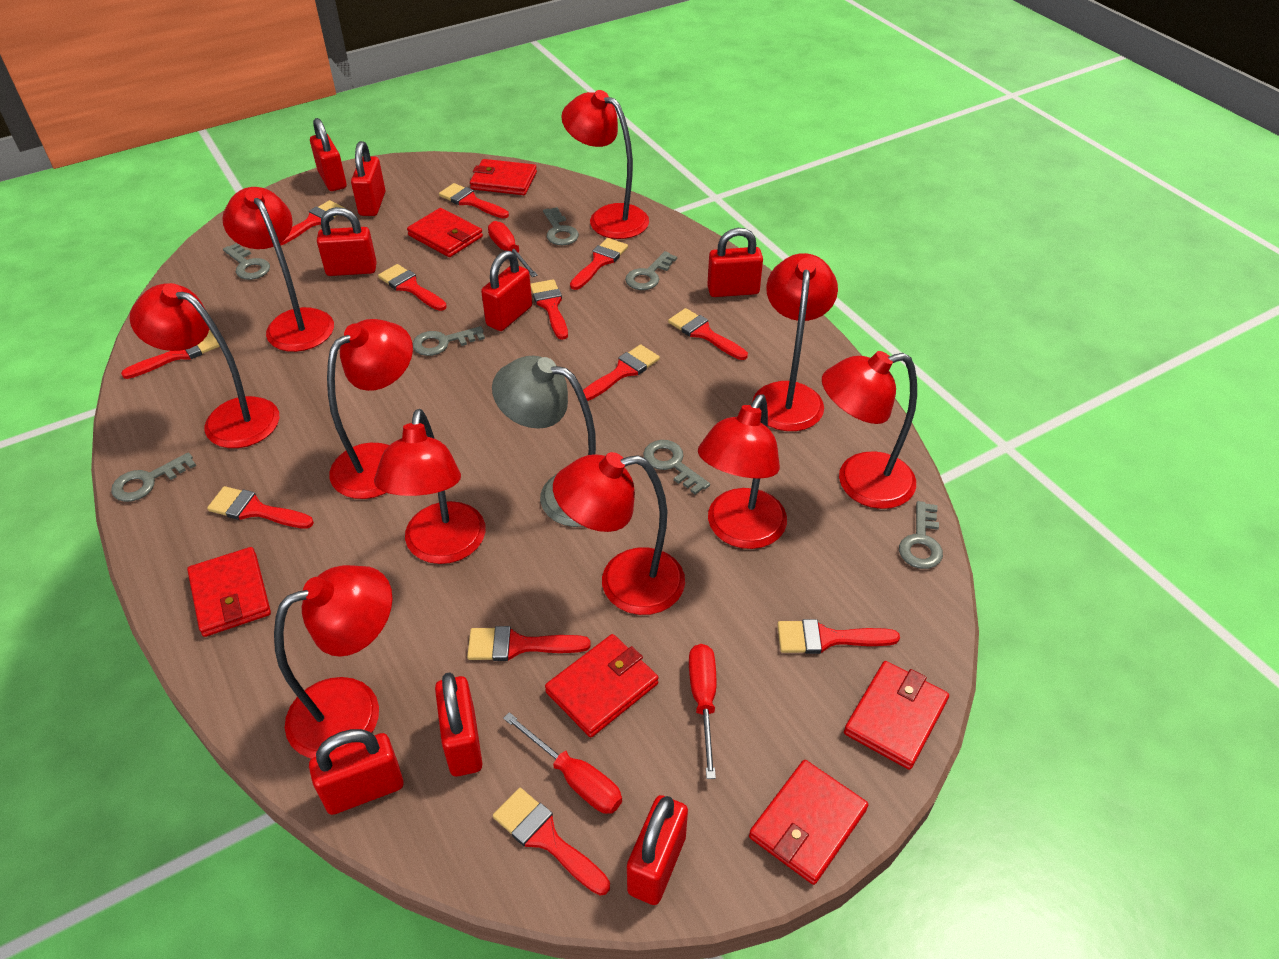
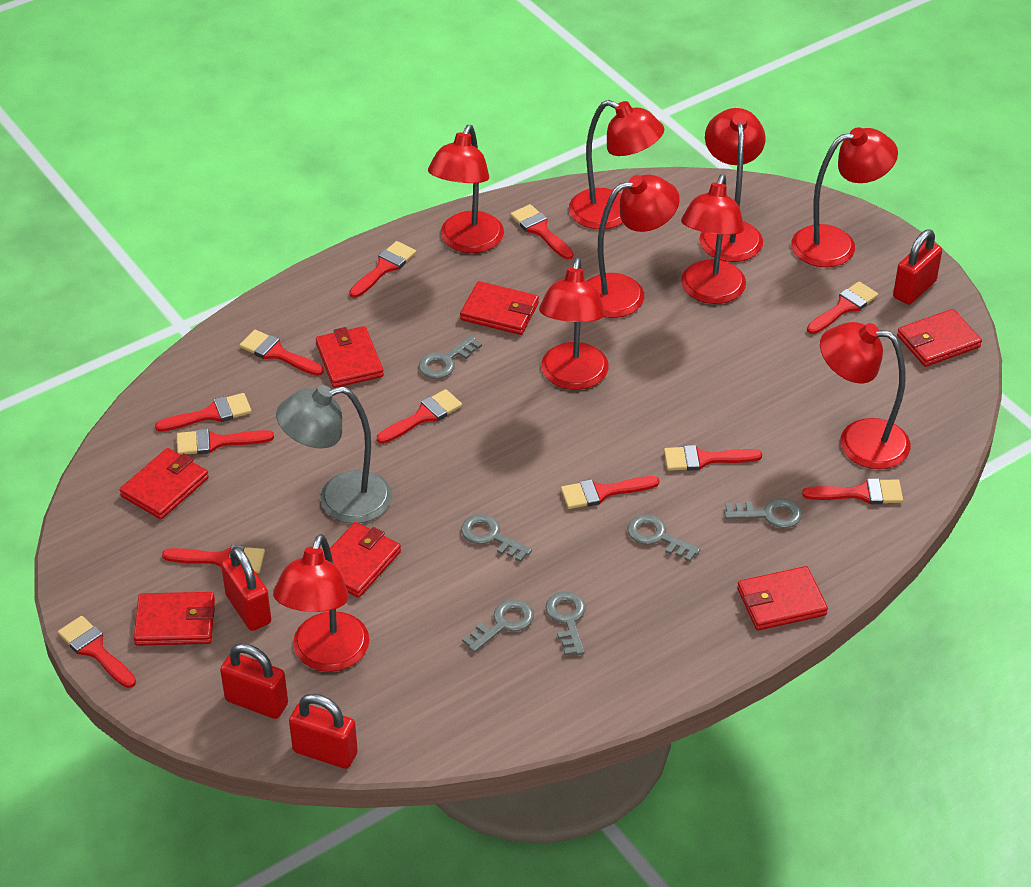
grey key: [111,452,196,502] [223,243,270,280] [413,326,485,356] [543,207,579,245] [625,251,677,290] [643,440,710,495] [899,501,943,569] = 7 -> [419,336,482,379] [461,514,532,562] [462,599,534,653] [546,591,586,656] [628,514,700,562] [724,498,802,528] = 6
red lamp: [130,283,279,448] [222,187,334,352] [274,565,392,759] [327,319,413,499] [374,409,485,564] [553,452,685,615] [561,90,649,239] [698,395,787,549] [752,253,838,431] [822,351,917,509] = 10 -> [273,534,369,672] [428,125,504,253] [539,258,609,390] [569,100,664,229] [587,175,680,318] [681,174,746,304] [700,108,766,262] [791,127,898,267] [820,322,911,469] = 9
red padlock: [309,729,404,815] [310,118,347,191] [317,207,377,276] [351,141,386,216] [435,672,482,777] [481,251,532,331] [627,795,688,905] [707,228,763,297] = 8 -> [220,643,288,719] [221,546,271,631] [289,694,358,769] [893,229,942,305] = 4
red screwdriver: [488,221,538,277] [503,712,622,814] [689,644,716,779] = 3 -> none = 0
red wallet: [187,547,271,637] [407,208,483,257] [470,159,537,195] [545,634,659,738] [749,760,869,885] [844,661,949,770] = 6 -> [120,448,209,520] [134,592,215,646] [316,326,384,388] [323,522,401,598] [460,281,539,335] [737,566,828,630] [897,309,982,367] = 7

